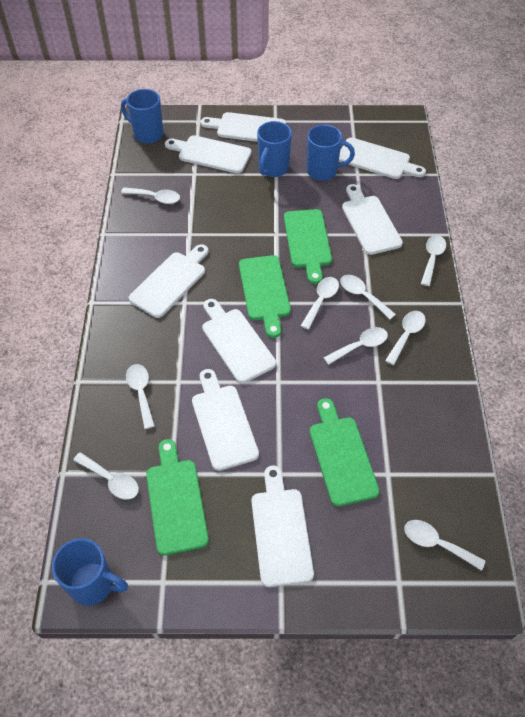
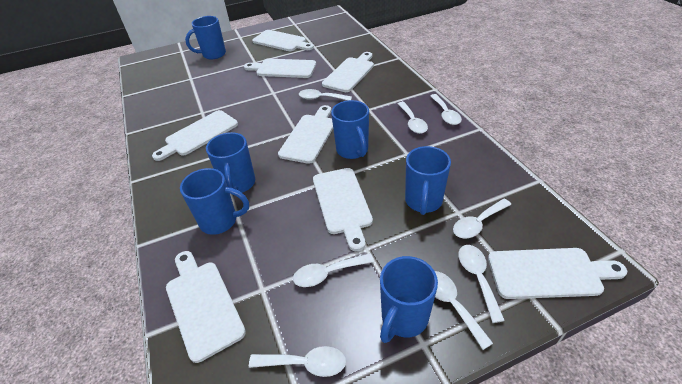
blue mug: [52,538,128,606] [121,89,163,144] [257,121,292,177] [307,125,355,181] = 4 -> [180,168,249,235] [185,16,226,59] [206,132,255,193] [331,100,369,159] [380,256,438,343] [405,146,451,215] = 6
green cutting board: [146,439,209,556] [239,255,291,338] [284,209,332,284] [310,398,380,507] = 4 -> none = 0
white spoon: [73,452,139,500] [121,187,180,204] [126,364,155,429] [301,277,339,330] [324,327,388,365] [340,275,396,319] [385,311,426,365] [404,520,486,571] [421,235,446,286] = 9 -> [249,346,346,377] [293,253,374,287] [299,89,352,100] [398,102,428,134] [430,94,462,125] [435,271,493,350] [453,199,511,238] [458,245,505,323] = 8

